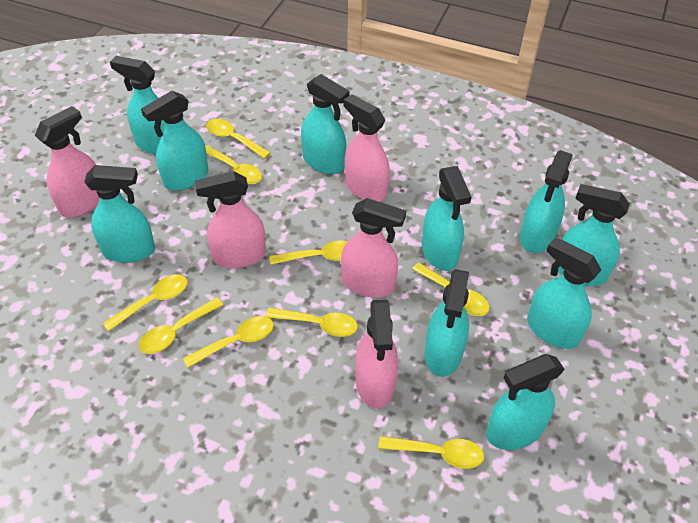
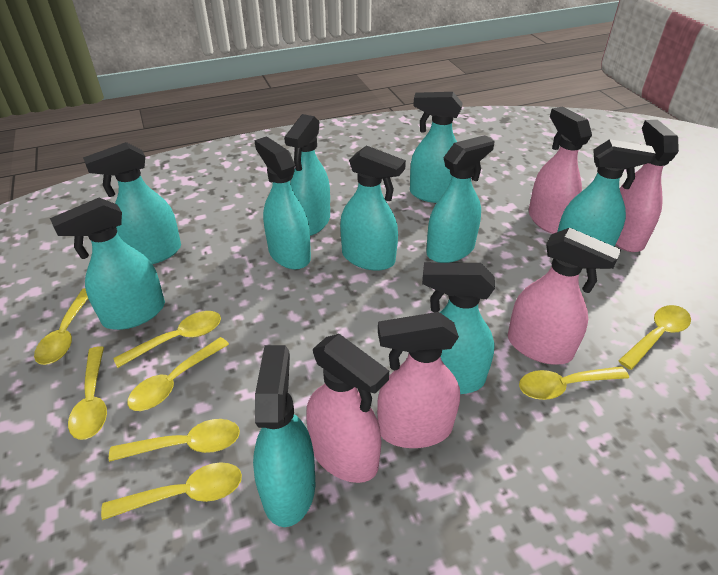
yellow spoon: [103,274,187,331] [139,297,223,354] [183,316,274,368] [205,145,262,184] [206,119,270,159] [266,308,358,337] [270,240,348,265] [378,436,484,469] [412,263,489,316] = 9 -> [34,288,88,365] [68,346,107,440] [101,462,242,520] [109,419,240,462] [113,311,221,368] [127,337,229,411] [519,366,629,400] [618,305,691,370] = 8

